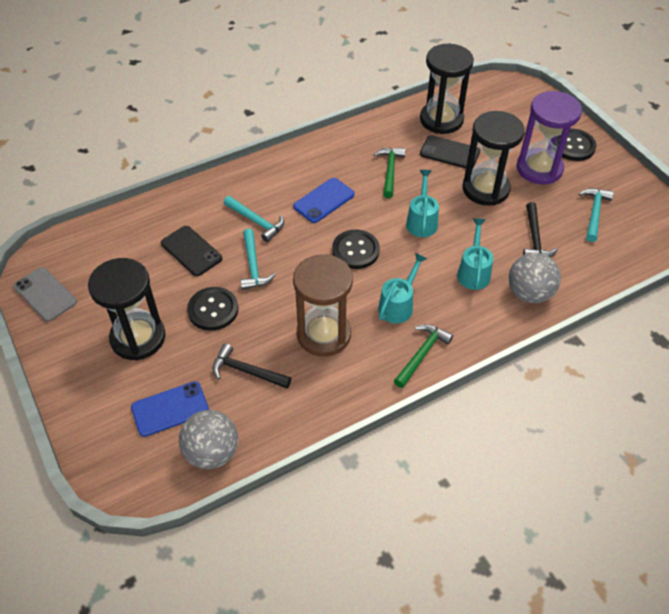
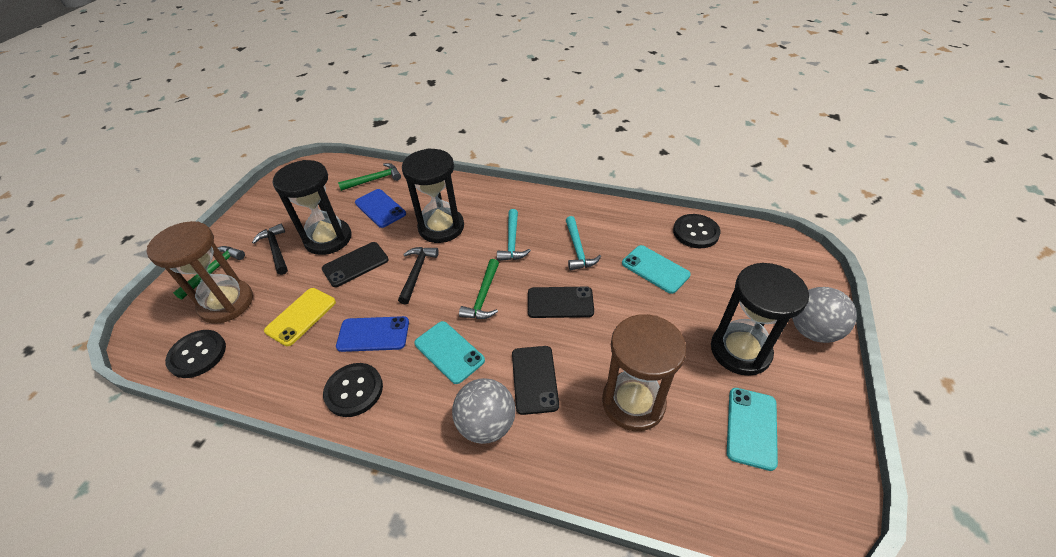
black phone: [161,226,222,276] [420,135,480,169] = 2 -> [322,242,389,287] [512,346,559,415] [528,287,594,318] = 3
brown hourglass: [293,254,353,357] = 1 -> [146,221,253,324] [602,314,686,431] = 2
green hammer: [374,147,406,198] [394,324,453,388] = 2 -> [173,246,245,300] [338,163,401,191] [459,259,499,319] = 3
grey phone: [14,267,77,322] = 1 -> none = 0
purple hourglass: [517,91,582,185] = 1 -> none = 0
turquoise hammer: [224,196,284,242] [240,228,276,290] [579,188,614,242] = 3 -> [497,209,531,261] [566,216,601,271] = 2
turquoise phone: none = 0 -> [415,321,485,384] [622,245,691,294] [727,388,778,471] = 3
turquoise watering can: [378,253,427,323] [406,170,439,237] [457,218,493,290] = 3 -> none = 0
yellow phone: none = 0 -> [264,288,336,346] = 1

